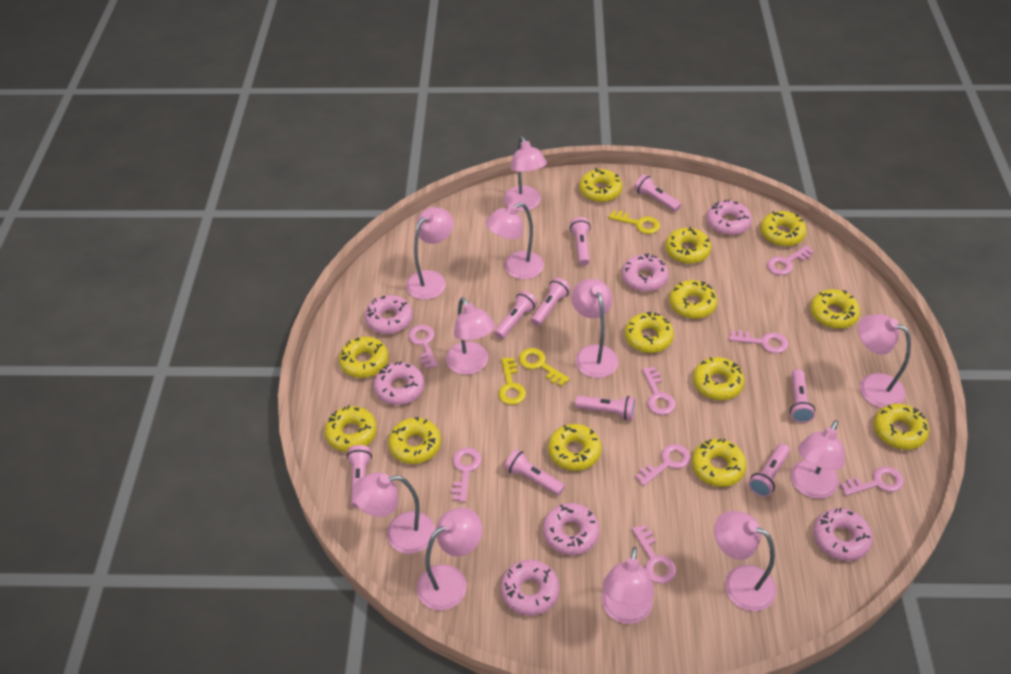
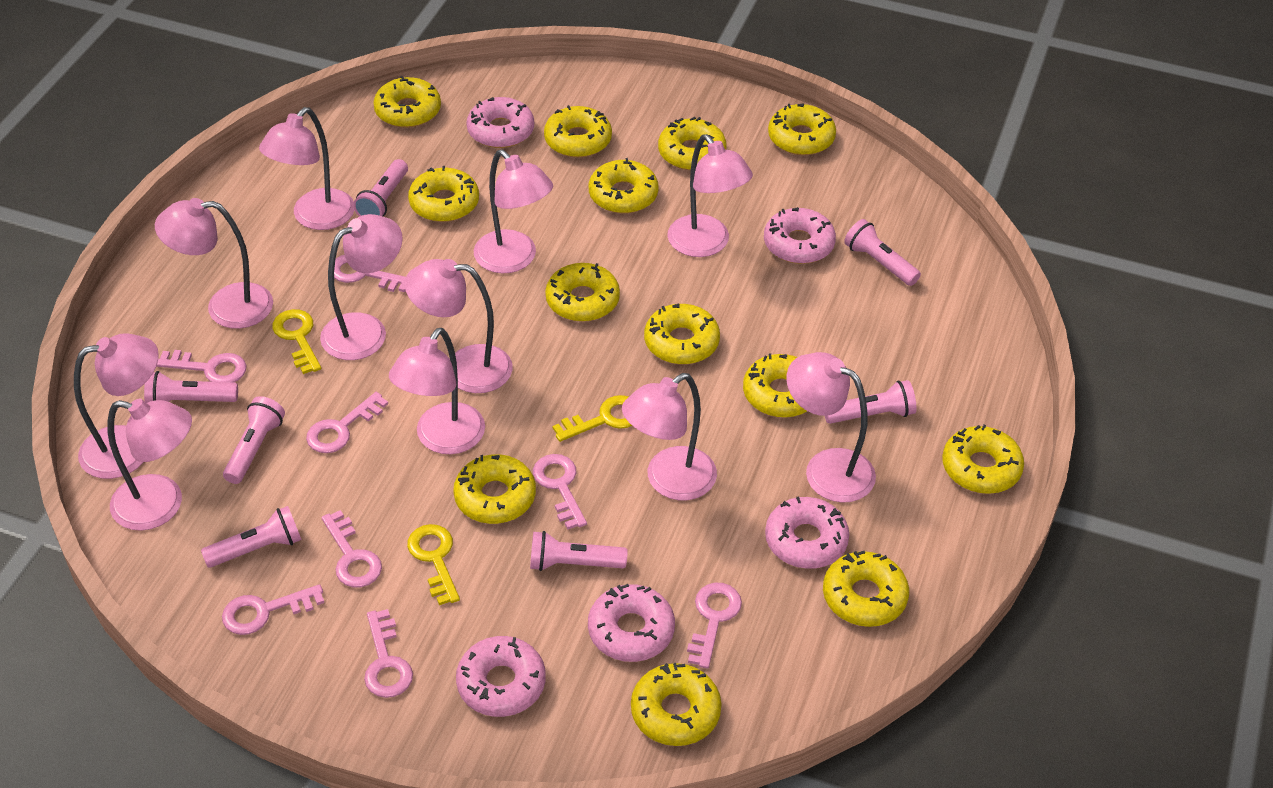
pink donut: [365,295,413,334] [374,361,424,405] [501,560,559,616] [543,503,600,555] [622,253,669,292] [706,199,752,235] [813,508,873,561] = 7 -> [456,636,546,717] [466,97,534,148] [588,584,675,662] [764,207,836,264] [765,497,849,569] = 5
pink flashlight: [347,445,372,508] [494,291,537,339] [504,449,565,496] [531,278,571,326] [570,217,591,266] [575,396,635,420] [634,174,681,212] [748,443,790,497] [790,369,815,423] = 9 -> [144,371,238,403] [201,506,302,568] [223,396,285,484] [353,159,408,217] [530,531,628,571] [825,380,916,424] [844,219,921,286] = 7

